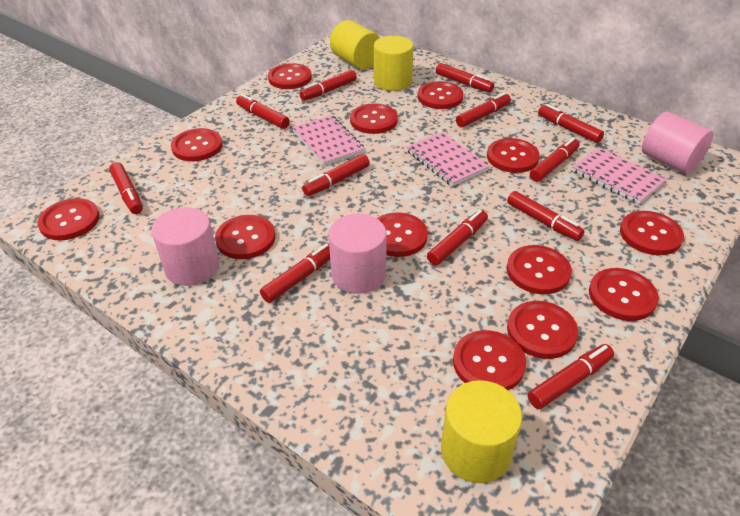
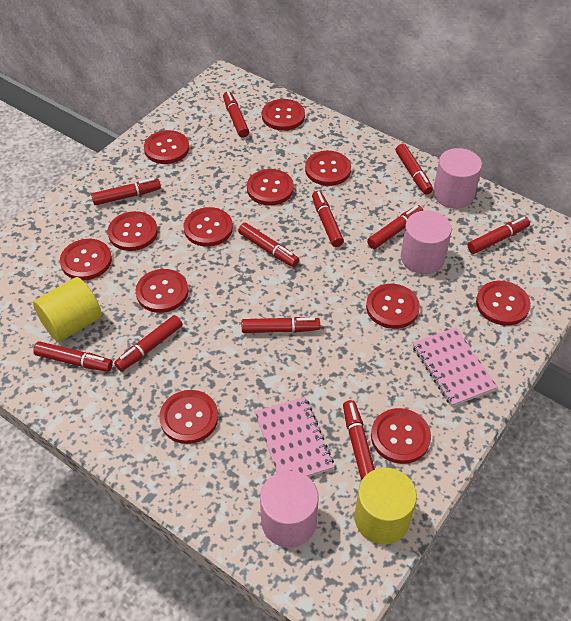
pink notebook: [292,115,365,166] [406,132,490,186] [572,147,667,204] = 3 -> [255,397,334,477] [413,327,497,407] = 2
red button: [37,198,100,240] [171,128,223,161] [215,215,275,259] [268,63,312,89] [350,104,398,134] [377,212,428,257] [418,81,463,109] [453,330,526,390] [487,138,540,173] [507,245,572,294] [507,301,578,359] [589,268,659,321] [620,211,684,255] = 13 -> [60,239,112,280] [108,211,158,251] [135,269,189,313] [144,130,189,164] [159,390,218,444] [183,207,233,247] [247,169,294,205] [262,99,305,131] [305,151,351,186] [366,284,420,329] [371,408,431,464] [476,281,531,326] = 12
red marker: [109,162,143,214] [236,94,290,129] [260,243,330,303] [299,70,357,101] [302,154,370,196] [427,210,488,265] [436,63,494,92] [456,92,511,127] [507,191,585,241] [528,344,614,409] [530,137,580,182] [538,104,604,143] = 12 -> [33,341,113,372] [91,178,161,205] [114,315,182,371] [223,91,249,138] [238,223,299,267] [242,317,320,333] [312,191,344,247] [343,400,375,480] [367,205,423,249] [396,144,433,195] [468,217,530,254] = 11
yellow cylinder: [330,20,380,70] [374,36,414,91] [441,380,522,483] = 3 -> [33,277,102,342] [354,468,417,544] = 2

